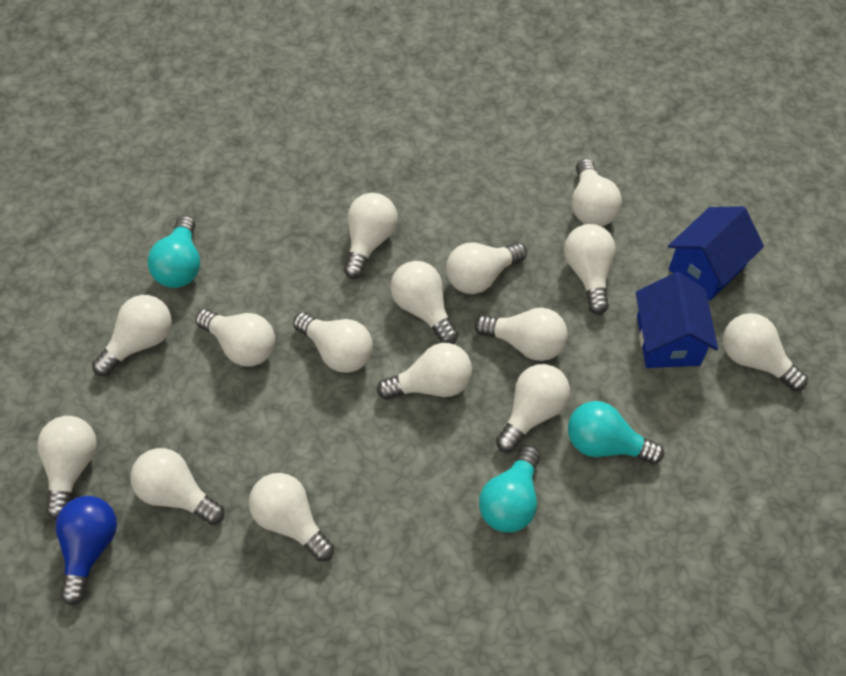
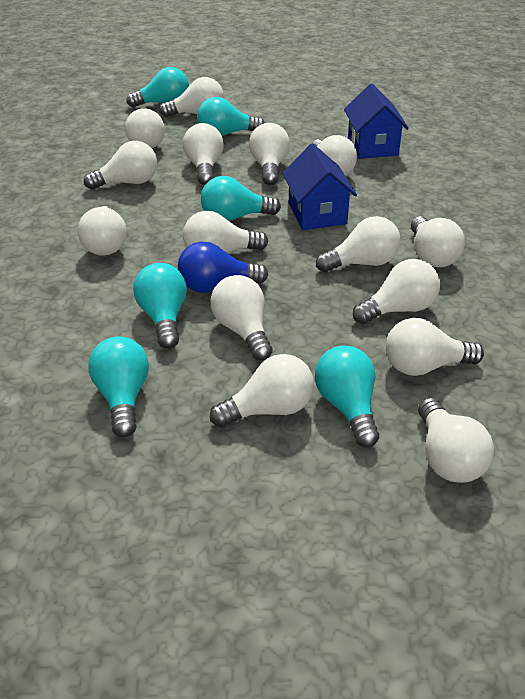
turquoise light bulb: [147,215,200,288] [479,446,540,533] [568,401,664,464] = 3 -> [88,336,149,437] [126,67,189,108] [133,263,187,349] [197,97,265,136] [201,176,281,221] [315,346,379,448] = 6

